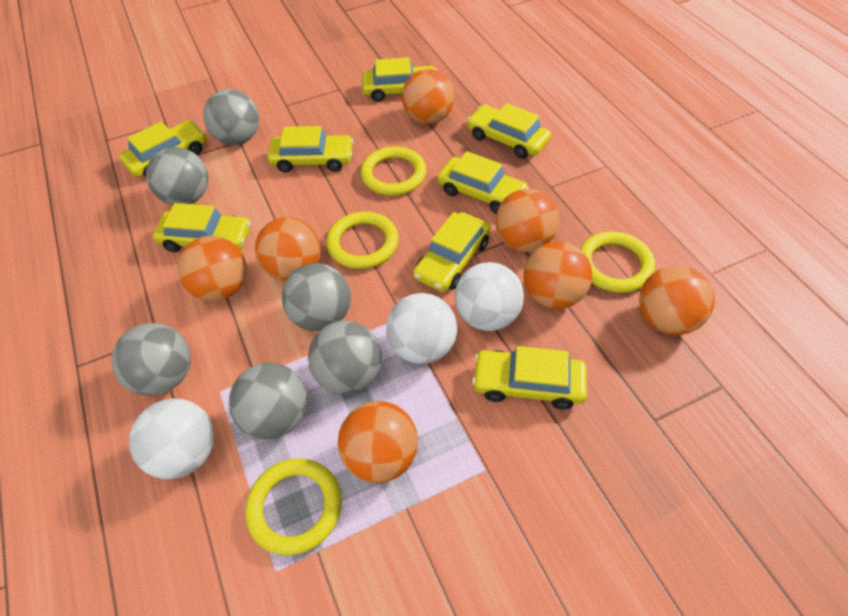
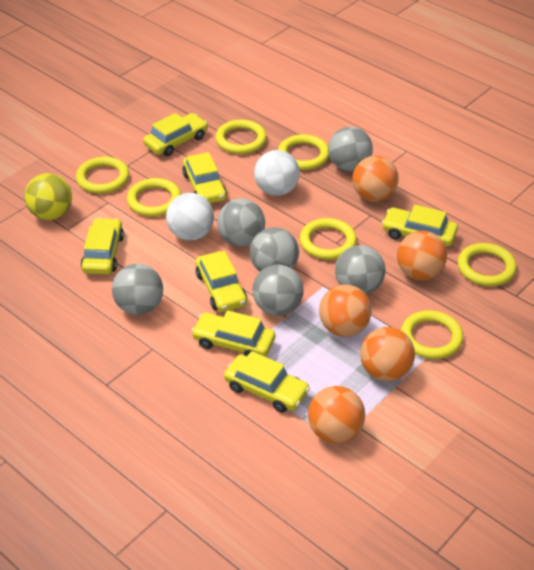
orange ball: [177,236,247,301] [255,217,321,281] [338,401,418,483] [402,69,454,124] [496,189,559,252] [523,241,592,309] [639,265,715,335] = 7 -> [308,386,365,444] [319,284,372,337] [352,155,399,202] [360,327,415,381] [397,231,447,280] = 5
white ball: [129,399,214,479] [386,293,457,364] [455,262,524,331] = 3 -> [166,193,214,241] [254,150,300,196] = 2
yellow ball: none = 0 -> [24,173,72,220] = 1
yellow car: [119,120,206,177] [153,203,251,252] [267,126,354,172] [362,57,438,102] [413,212,491,292] [438,151,529,214] [467,103,551,159] [472,346,587,410] = 8 -> [81,218,124,275] [143,113,208,156] [182,152,227,203] [191,310,275,357] [195,251,247,312] [224,351,310,413] [382,205,458,246] = 7
yellow ring: [245,458,342,555] [326,212,399,269] [360,146,427,196] [580,231,655,293] = 4 -> [76,157,129,194] [127,178,181,217] [215,120,267,154] [278,134,329,170] [300,218,357,260] [401,310,463,359] [458,243,517,286] = 7

